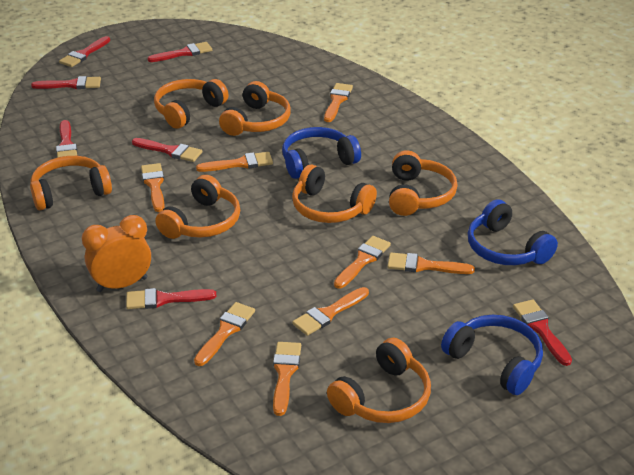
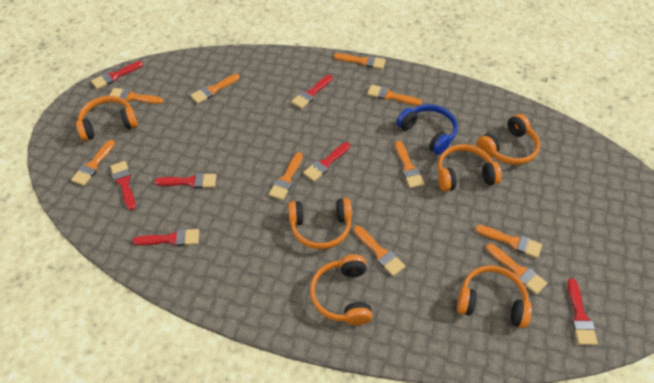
blue headphones: [282,127,361,179] [441,315,543,395] [468,199,558,265] = 3 -> [396,104,458,155] = 1
orange brush: [141,163,165,212] [194,302,255,366] [196,152,273,172] [273,342,301,416] [292,287,369,336] [324,83,353,122] [334,236,391,289] [387,252,475,274] = 8 -> [71,140,115,186] [109,88,163,104] [190,74,240,104] [269,152,303,200] [334,53,386,69] [354,226,406,276] [367,84,422,106] [395,141,425,188] [475,225,542,258] [486,244,547,294] = 10
orange clock: [82,215,151,292] = 1 -> none = 0
orange headphones: [30,156,112,210] [154,79,228,129] [155,175,240,239] [219,81,291,136] [292,164,377,223] [327,338,431,423] [389,150,458,216] = 7 -> [76,96,138,141] [289,198,352,249] [310,254,372,325] [438,144,502,191] [457,265,532,328] [477,114,540,165] = 6

